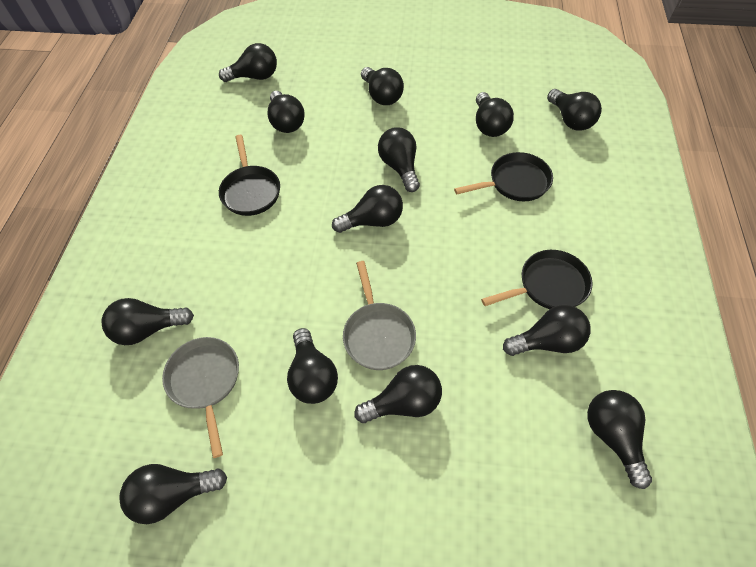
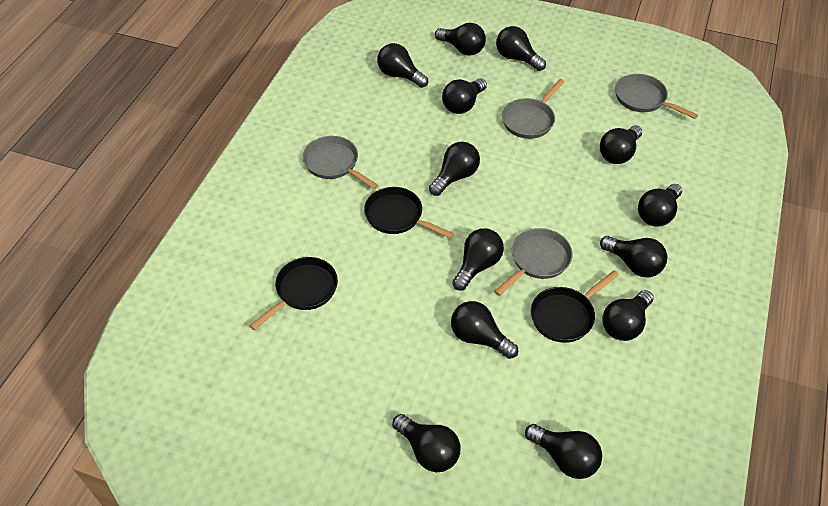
grey pan: [162,337,239,458] [343,261,416,370] = 2 -> [303,136,379,189] [494,228,573,296] [502,79,565,139] [615,74,698,119] = 4

